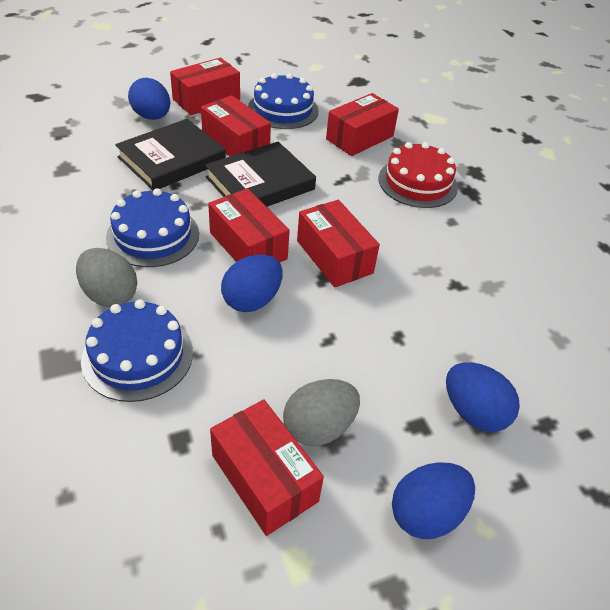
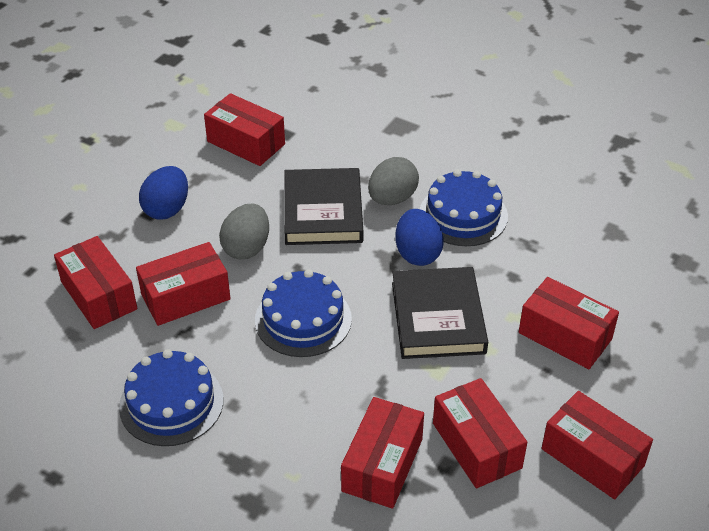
blue egg: [128,78,170,120] [221,254,283,312] [392,462,475,539] [446,362,520,432] = 4 -> [139,166,188,220] [395,209,443,266] = 2
red box: [170,58,240,115] [201,95,271,156] [208,189,290,262] [210,400,324,536] [297,200,380,288] [326,93,399,156] = 6 -> [54,236,138,329] [136,242,231,326] [204,93,285,166] [341,397,424,509] [433,378,527,488] [519,277,619,369] [542,391,653,499] = 7
red cake: [379,142,458,208] = 1 -> none = 0

